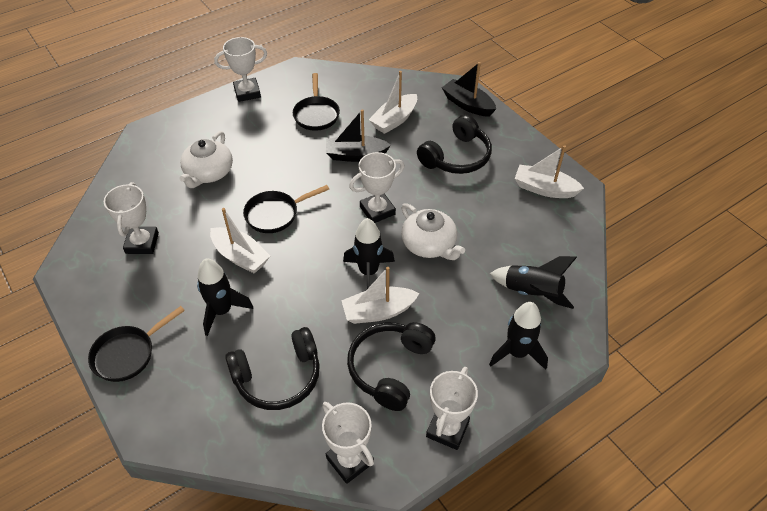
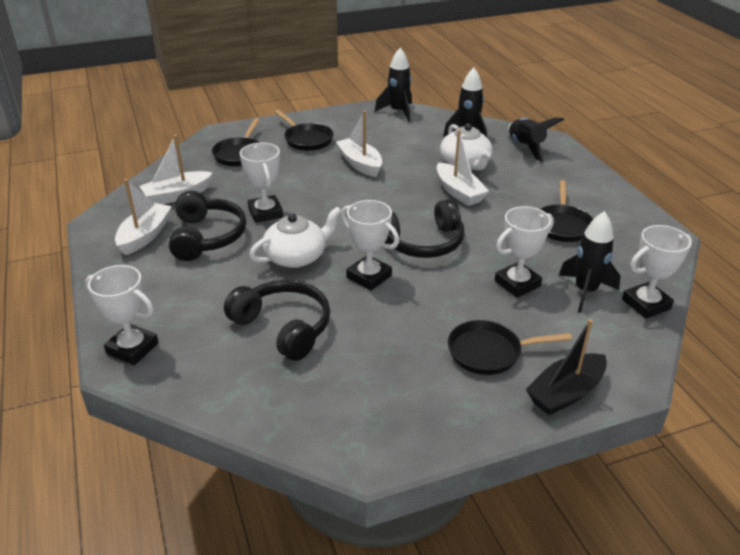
black boat: [326,109,391,162] [442,62,496,117] = 2 -> [526,319,607,415] = 1
black pan: [88,306,185,382] [243,185,329,233] [293,73,340,131] = 3 -> [212,118,260,166] [275,110,334,151] [448,320,572,375] [540,180,593,242] = 4

